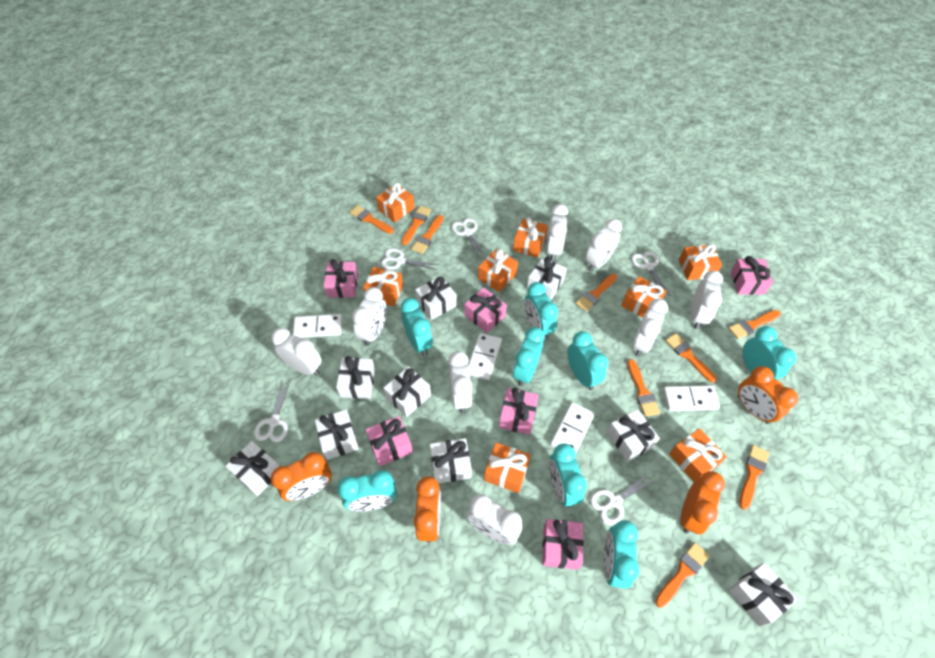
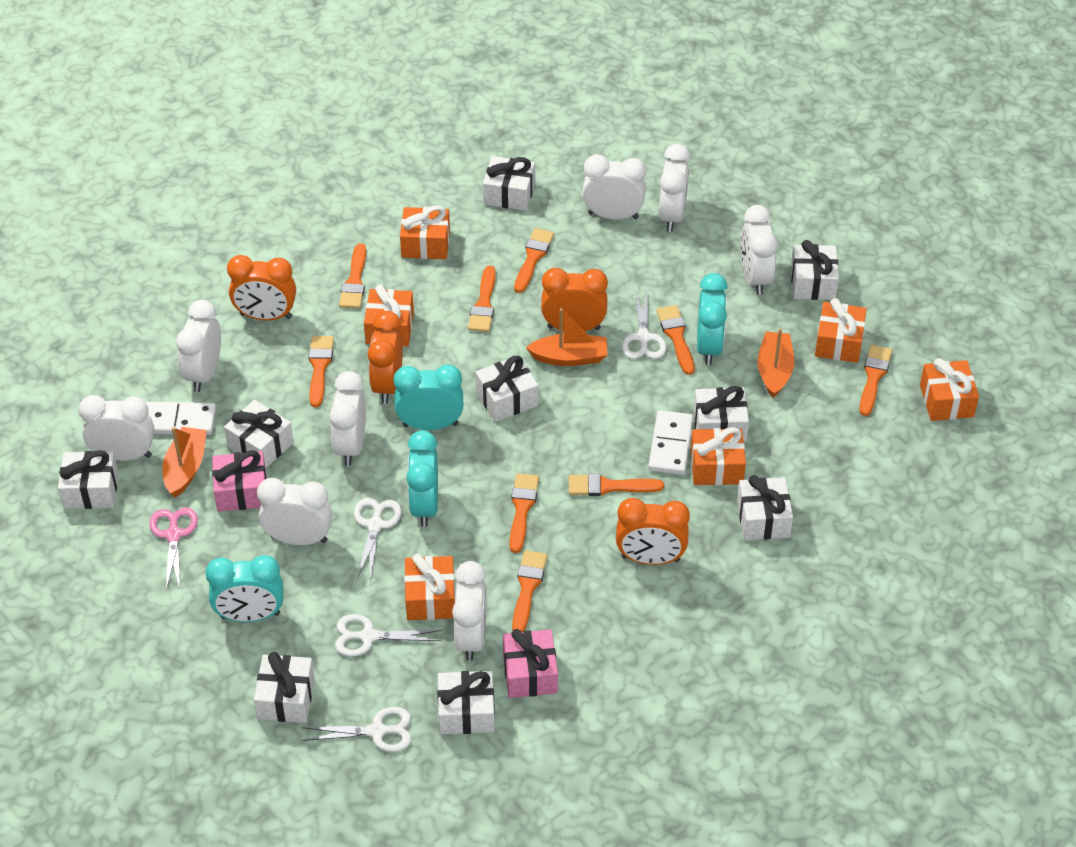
orange boat: none = 0 -> [162,427,207,497] [526,308,608,366] [757,328,794,398] = 3
orange gift: [363,267,403,306] [376,183,414,222] [478,249,518,292] [484,442,531,493] [513,217,548,258] [621,276,666,318] [669,428,727,482] [679,244,722,280] = 8 -> [364,285,414,346] [400,205,450,259] [404,553,455,620] [691,427,746,485] [815,298,867,363] [920,358,979,421] = 6
pink gift: [324,259,358,298] [366,416,413,466] [464,288,507,333] [499,388,538,435] [542,519,584,570] [731,256,773,295] = 6 -> [212,450,266,512] [503,629,558,698] = 2
pink scissors: none = 0 -> [149,507,198,590] = 1
turquoise clock: [337,470,397,512] [401,298,433,356] [513,327,545,386] [524,282,558,340] [549,443,587,508] [567,331,608,390] [604,520,639,589] [742,326,796,380] = 8 -> [205,555,283,622] [394,365,463,430] [406,430,438,527] [697,273,728,365] = 4
white domino: [293,314,342,338] [468,333,502,380] [550,402,595,453] [663,385,720,411] = 4 -> [146,402,216,435] [648,410,694,475] = 2
white scissors: [254,380,290,442] [381,248,439,270] [452,218,487,259] [590,472,657,525] [631,251,670,295] = 5 -> [302,707,411,752] [335,614,441,657] [354,498,402,581] [622,290,667,359] = 4

